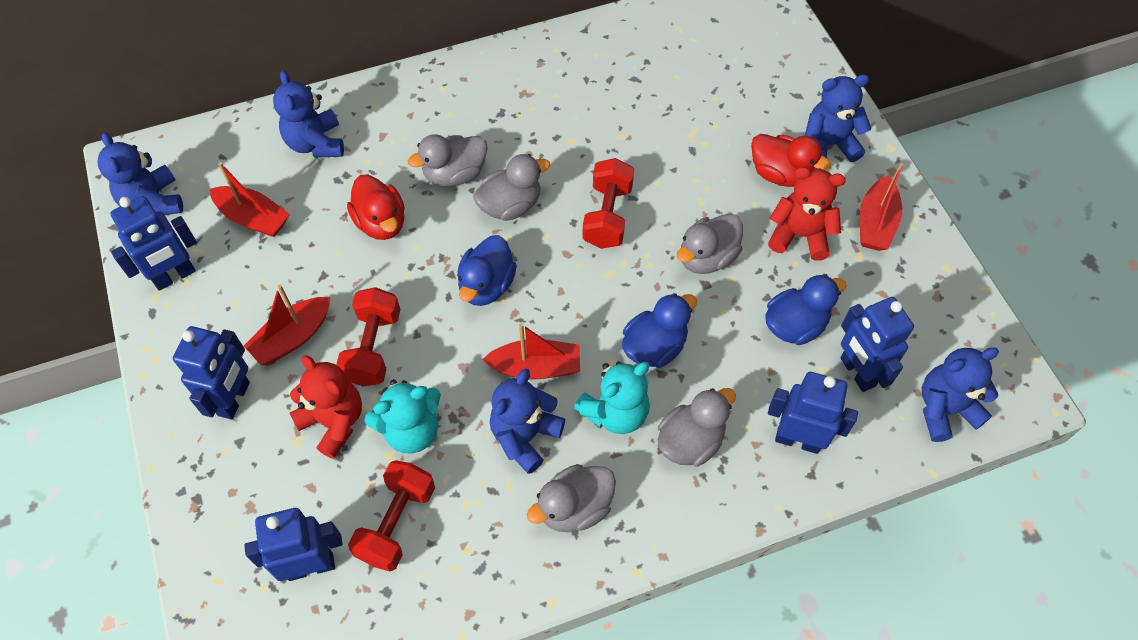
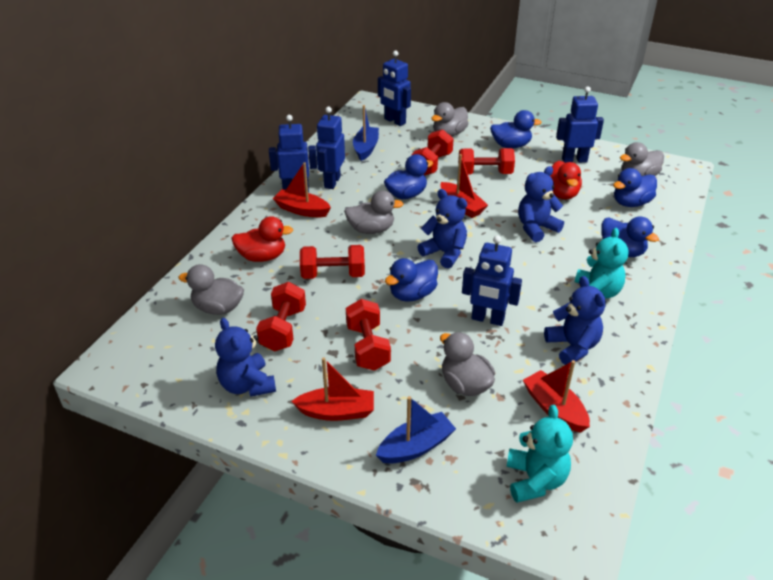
blue boat: none = 0 -> [353,105,379,161] [376,396,456,464] = 2
blue duck: [457,235,517,306] [622,293,697,368] [765,274,847,345] = 3 -> [384,154,433,199] [385,258,438,302] [490,110,542,148] [601,216,659,257] [613,168,657,207] = 5
blue teddy bear: [98,132,183,215] [273,70,344,158] [490,369,565,474] [805,74,871,162] [922,347,999,442] = 5 -> [215,318,276,397] [417,189,467,268] [518,166,564,242] [544,276,606,365] = 4
red dumbbell: [336,287,401,386] [348,460,435,571] [582,158,634,249] = 3 -> [256,282,306,352] [300,245,365,279] [346,299,391,371] [412,129,454,176] [458,148,515,174] = 5
red teddy bear: [290,355,362,459] [768,167,846,261] = 2 -> none = 0

